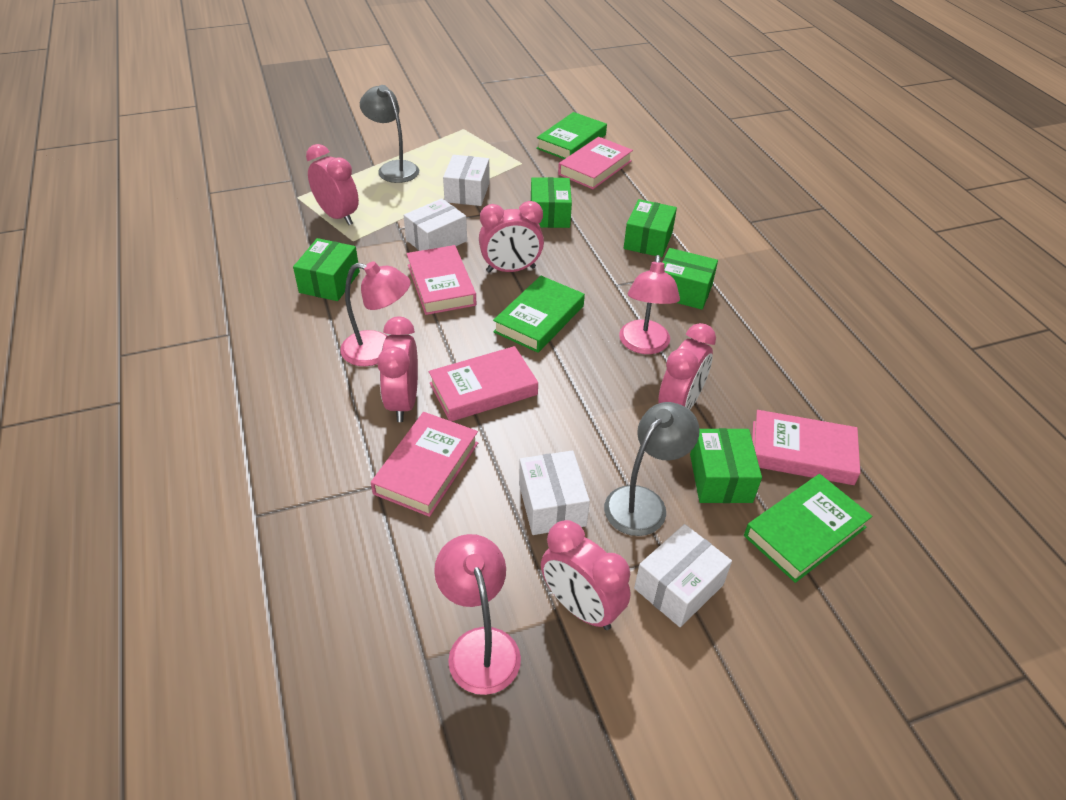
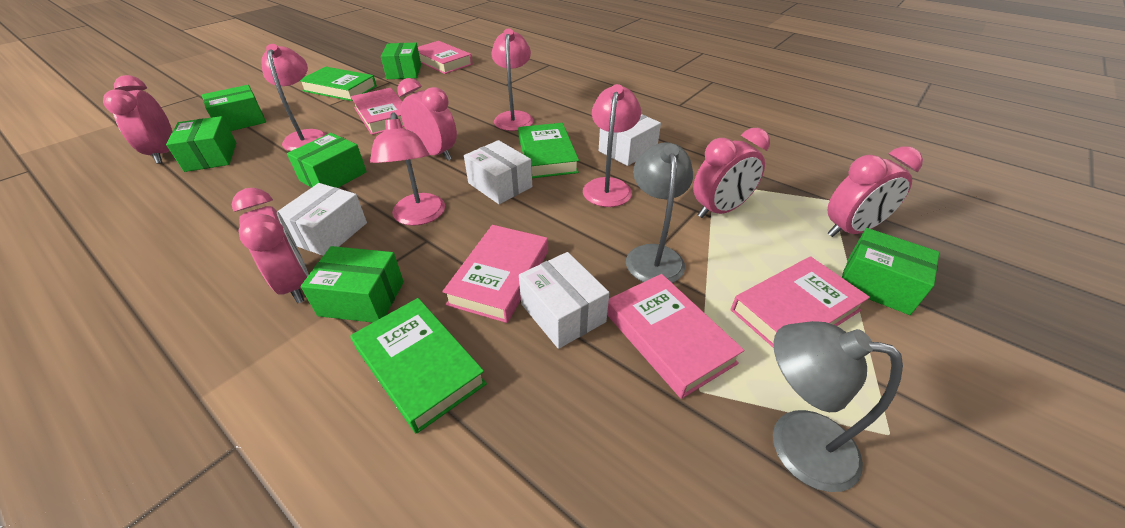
green box: [293,238,360,301] [531,177,572,228] [624,199,677,257] [662,248,718,310] [690,428,762,503] = 5 -> [166,116,236,172] [202,85,266,131] [287,133,367,188] [301,246,404,323] [381,43,421,79] [842,228,940,315] = 6
pink lamp: [340,261,411,366] [434,534,521,695] [619,255,680,354] = 3 -> [261,44,327,151] [370,112,445,226] [492,29,534,131] [583,84,641,207] = 4

